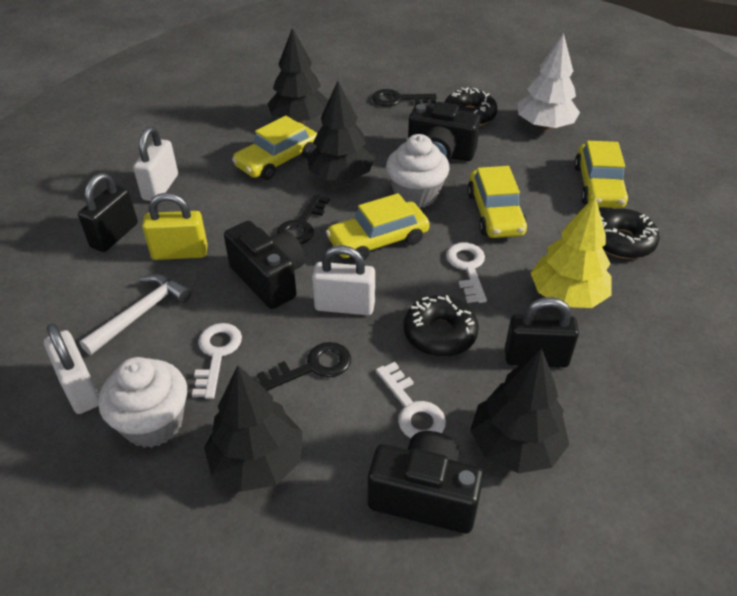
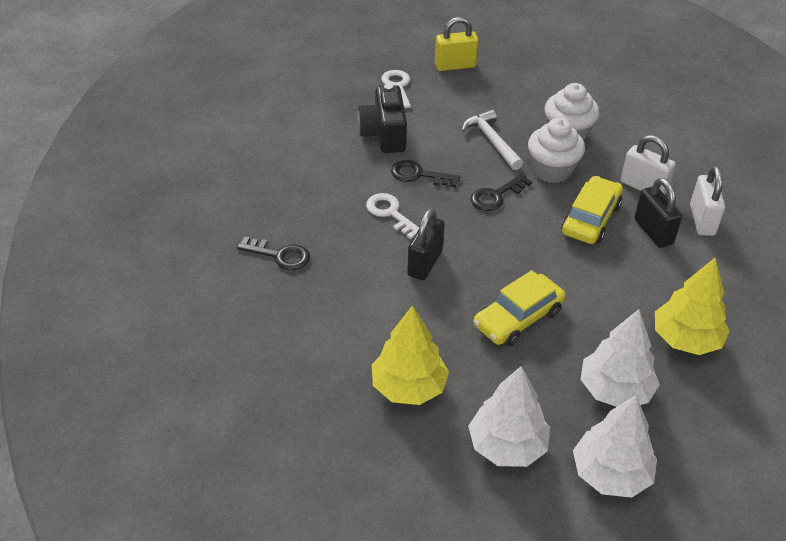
black camera: [224,221,305,309] [368,431,484,534] [408,102,480,161] = 3 -> [357,84,407,153] = 1
black donut: [404,295,479,357] [444,87,498,126] [600,208,660,259] = 3 -> none = 0
black tree: [204,365,302,492] [267,28,329,123] [307,81,374,181] [470,349,569,473] = 4 -> none = 0
white key: [192,323,242,399] [376,362,446,438] [446,242,487,303] = 3 -> [366,193,419,239] [381,70,411,108] = 2
white padlock: [44,323,99,414] [133,126,178,201] [312,245,375,315] = 3 -> [621,135,676,194] [690,166,725,236] = 2
white tree: [518,33,580,130] = 1 -> [468,366,550,467] [573,395,657,498] [581,309,659,407] = 3
yellow car: [232,116,317,180] [326,193,430,262] [467,166,527,238] [574,141,629,208] = 4 -> [474,270,566,346] [562,176,623,244] = 2
yellow tree: [531,196,611,308] = 1 -> [372,305,449,405] [655,258,729,355] = 2

